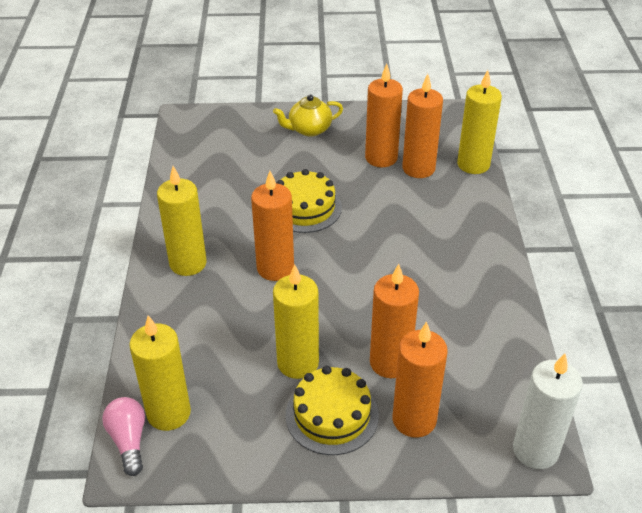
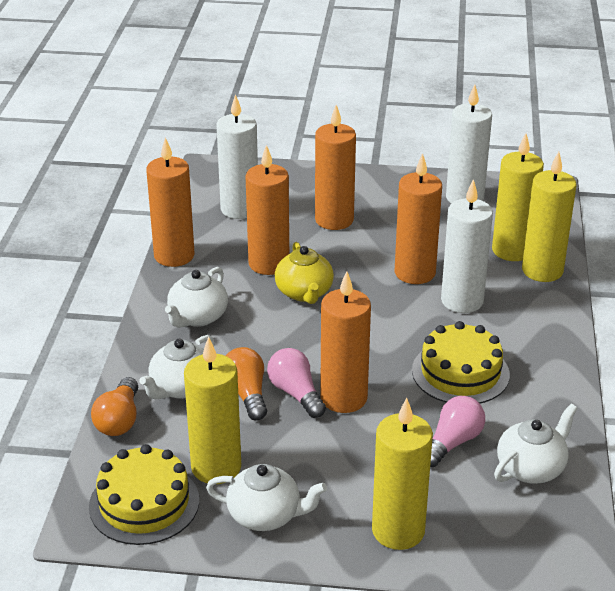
orange light bulb: none = 0 -> [91,377,138,436] [226,347,267,420] = 2
pink light bulb: [102,397,145,476] = 1 -> [267,348,326,418] [430,396,485,467] = 2
white candle: [513,354,583,469] = 1 -> [216,94,258,219] [441,179,493,313] [446,84,492,203] = 3
white teapot: none = 0 -> [139,335,215,399] [165,267,228,328] [206,464,327,531] [494,404,578,484] = 4

